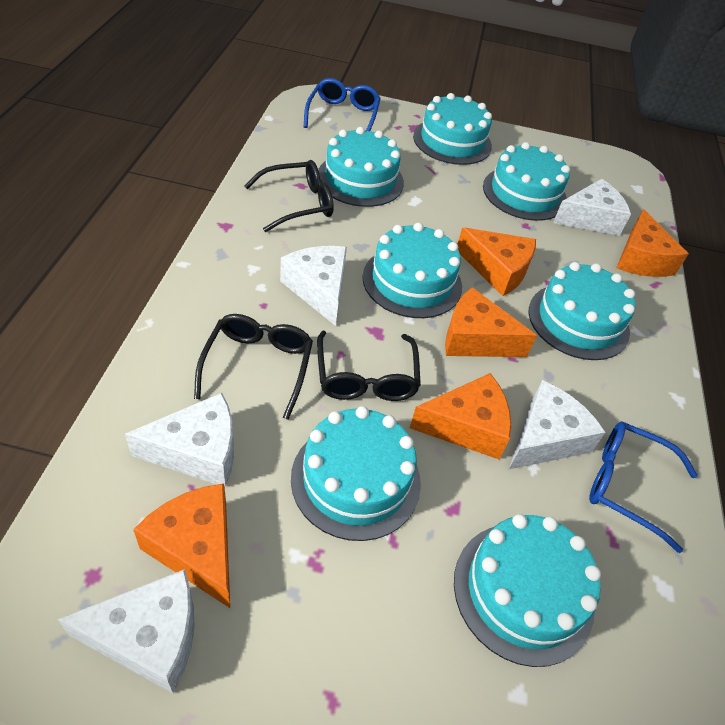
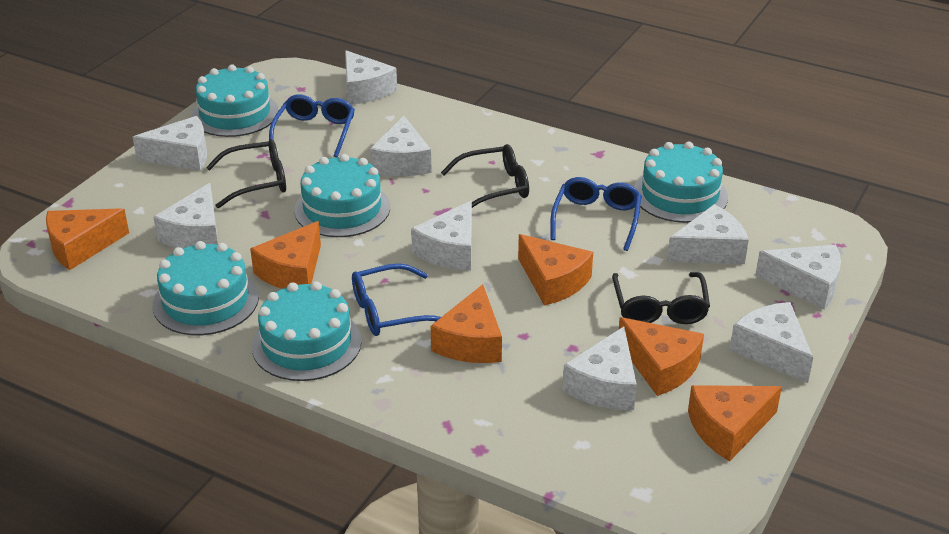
blue glasses: [304,78,381,131] [589,421,697,553] = 2 -> [269,94,355,158] [352,263,441,336] [550,177,642,251] = 3
orange cheese: [133,483,230,608] [410,373,511,459] [445,287,537,357] [458,227,536,296] [616,209,689,277] = 5 -> [46,208,129,270] [250,221,321,289] [431,284,502,363] [518,234,593,306] [619,317,704,396] [688,385,782,462] = 6
turquoise cake: [291,406,421,541] [318,127,404,207] [362,223,462,318] [413,93,492,165] [454,514,601,667] [483,142,570,221] [529,262,636,360] = 7 -> [153,241,259,335] [191,65,279,137] [252,281,362,381] [294,154,390,237] [634,141,728,223] = 5
white cheese: [58,569,195,693] [125,393,234,487] [280,246,347,326] [509,380,606,469] [553,179,631,236] = 5 -> [133,116,207,171] [153,183,218,249] [345,50,397,104] [370,116,432,176] [411,201,472,270] [562,327,637,410] [667,204,749,264] [730,302,813,383] [755,245,841,310] = 9

